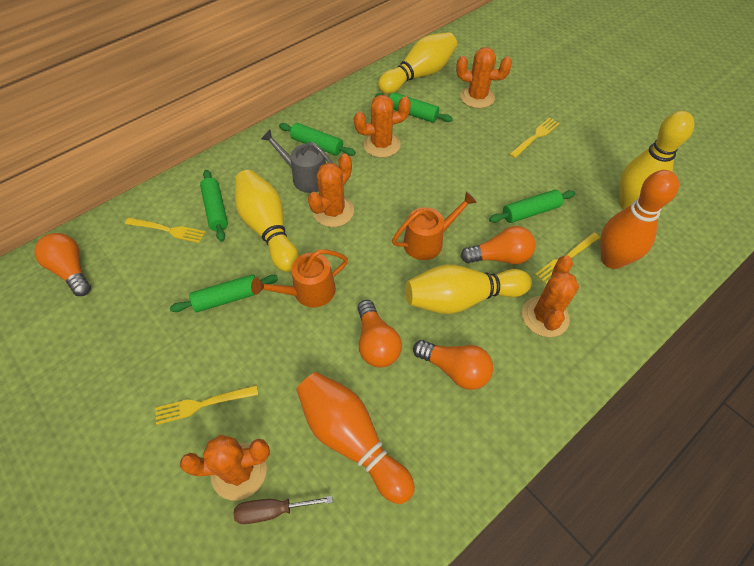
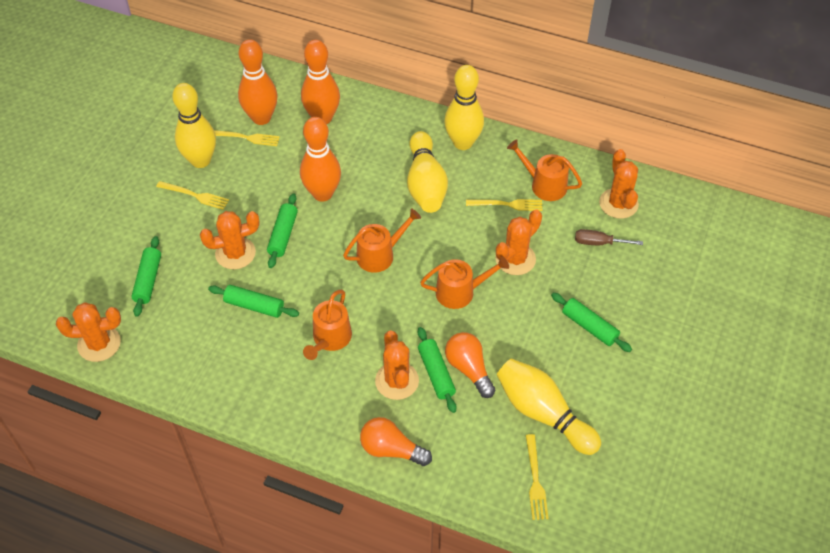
grey watering can: [261,130,333,193] = 1 -> none = 0
orange bowling pin: [296,372,415,504] [600,170,679,269] = 2 -> [238,39,278,125] [300,117,341,202] [301,40,340,124] = 3
orange light bulb: [34,233,91,296] [357,300,402,367] [413,340,493,390] [460,226,536,264] = 4 -> [360,417,432,466] [445,332,495,398] = 2
orange watering can: [251,249,348,308] [392,192,477,260] = 2 -> [303,290,352,360] [343,208,421,273] [420,256,509,309] [507,139,582,201] = 4

